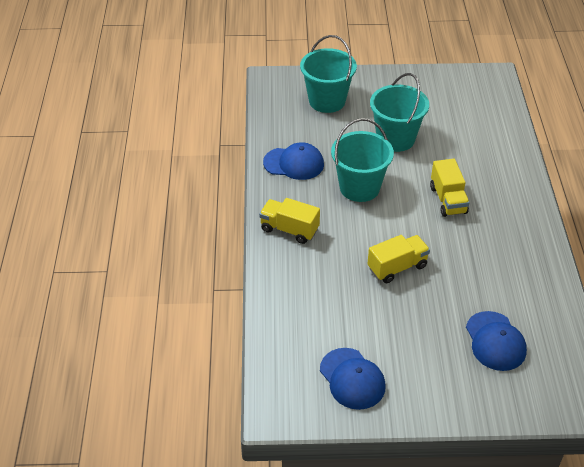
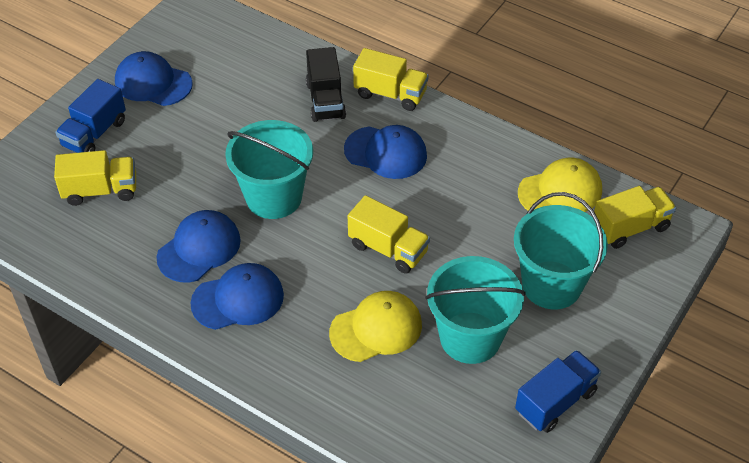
black truck: none = 0 -> [306,47,346,122] = 1
blue cap: [263,142,324,180] [320,348,386,410] [466,311,527,371] = 3 -> [115,51,193,106] [157,210,241,282] [190,263,284,330] [344,125,427,179] = 4
blue truck: none = 0 -> [55,79,126,153] [515,350,601,433] = 2
yellow cap: none = 0 -> [329,291,422,362] [518,158,602,212] = 2
yellow truck: [259,198,320,244] [368,235,430,283] [430,159,470,217] = 3 -> [54,150,136,206] [348,195,430,274] [353,48,429,111] [594,186,676,249] = 4

